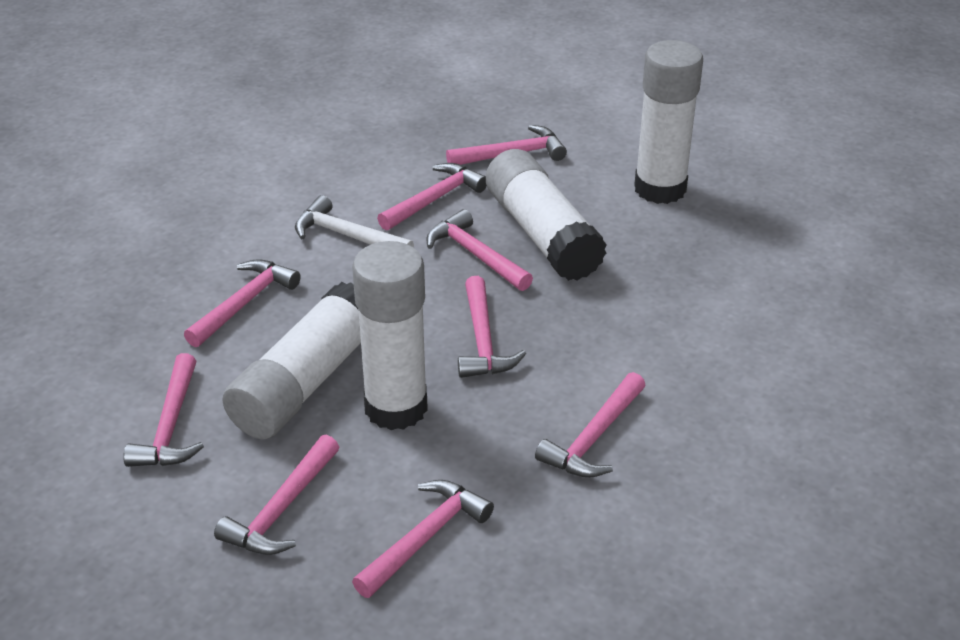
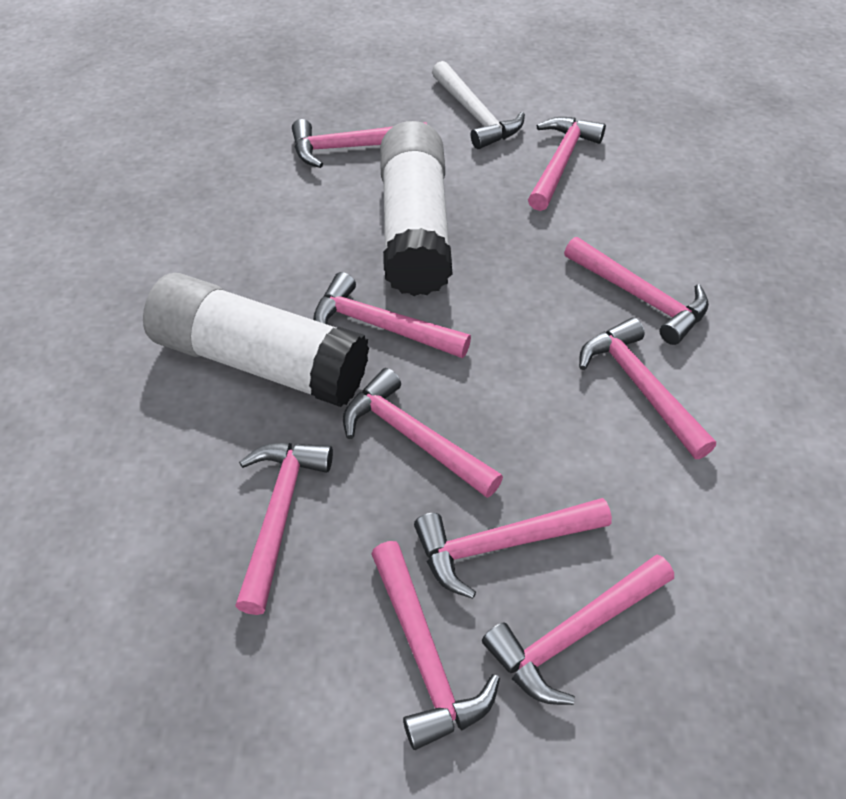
pink hammer: [123,353,204,467] [184,259,301,347] [214,435,339,555] [352,480,494,598] [377,163,487,230] [427,209,533,291] [446,125,567,165] [458,276,526,378] [535,372,646,478] = 9 -> [235,443,333,615] [292,119,427,168] [313,272,471,358] [343,368,503,498] [371,541,500,750] [414,498,612,599] [482,554,674,705] [528,117,606,211] [564,237,709,345] [579,317,716,459] = 10
white glue stick: [223,282,361,439] [352,241,428,430] [486,149,607,281] [634,40,703,204] = 4 -> [143,273,369,407] [380,121,453,296] = 2

